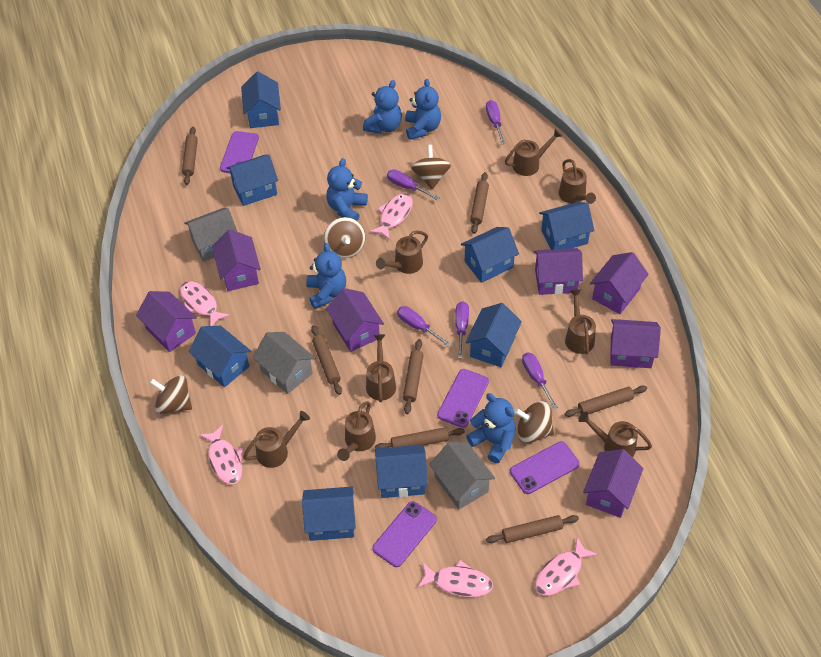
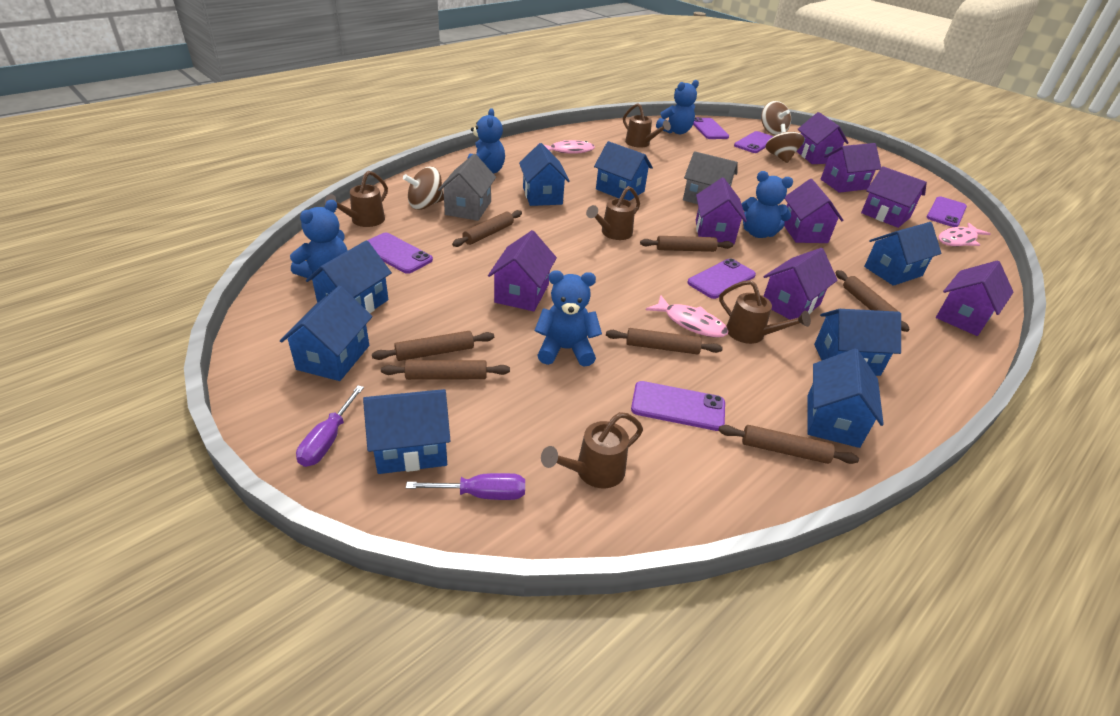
brown spinning top: [150,375,192,414] [324,217,365,258] [411,145,451,189] [514,401,554,443] = 4 -> [403,167,444,210] [761,101,791,135] [765,124,805,163] = 3
brown watering can: [243,411,310,468] [337,401,376,461] [366,334,396,402] [376,231,428,274] [505,129,562,176] [559,159,596,204] [565,289,596,355] [578,412,652,457] = 8 -> [325,171,388,227] [541,412,643,489] [586,186,640,240] [623,103,671,148] [719,280,811,344] = 5
grey house: [184,208,237,262] [253,332,315,394] [429,442,495,509] = 3 -> [438,154,496,221] [683,151,738,204] = 2
pink fish: [180,281,230,326] [199,425,243,485] [369,193,412,240] [417,560,493,597] [535,537,598,596] = 5 -> [538,140,595,154] [646,295,728,338] [938,223,991,246] = 3
purple house: [136,291,197,352] [212,229,261,291] [326,288,384,352] [534,248,583,295] [583,449,643,518] [590,252,649,314] [611,319,661,368] = 7 -> [488,230,557,311] [696,178,747,244] [763,248,838,320] [784,179,844,243] [796,112,849,164] [821,143,881,193] [861,166,927,228] [936,260,1013,336] = 8
purple phone: [220,131,259,173] [372,501,437,567] [437,369,489,428] [510,441,580,494] = 4 -> [367,233,433,274] [631,381,725,431] [687,258,756,299] [693,117,729,139] [734,131,774,153] [927,196,967,227] = 6
purple screwdriver: [387,169,440,200] [397,306,451,346] [455,302,469,358] [486,100,505,144] [522,353,558,409] = 5 -> [296,385,364,467] [406,473,525,500] = 2

